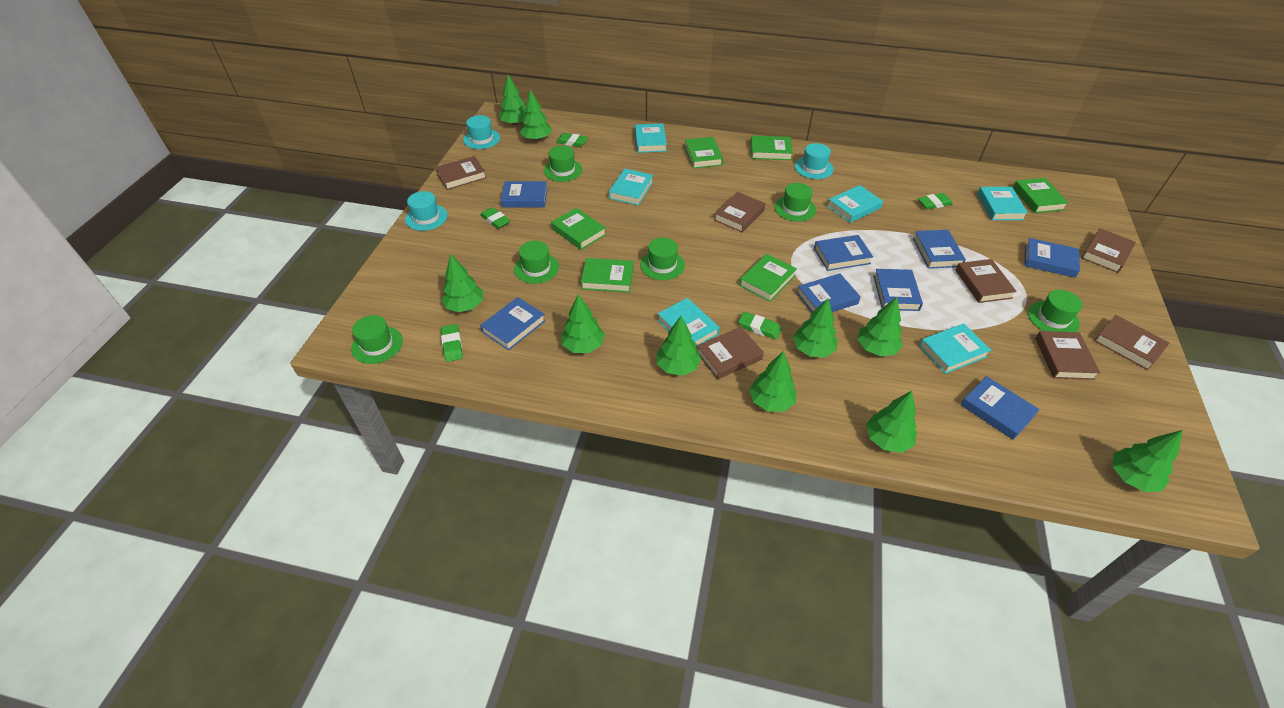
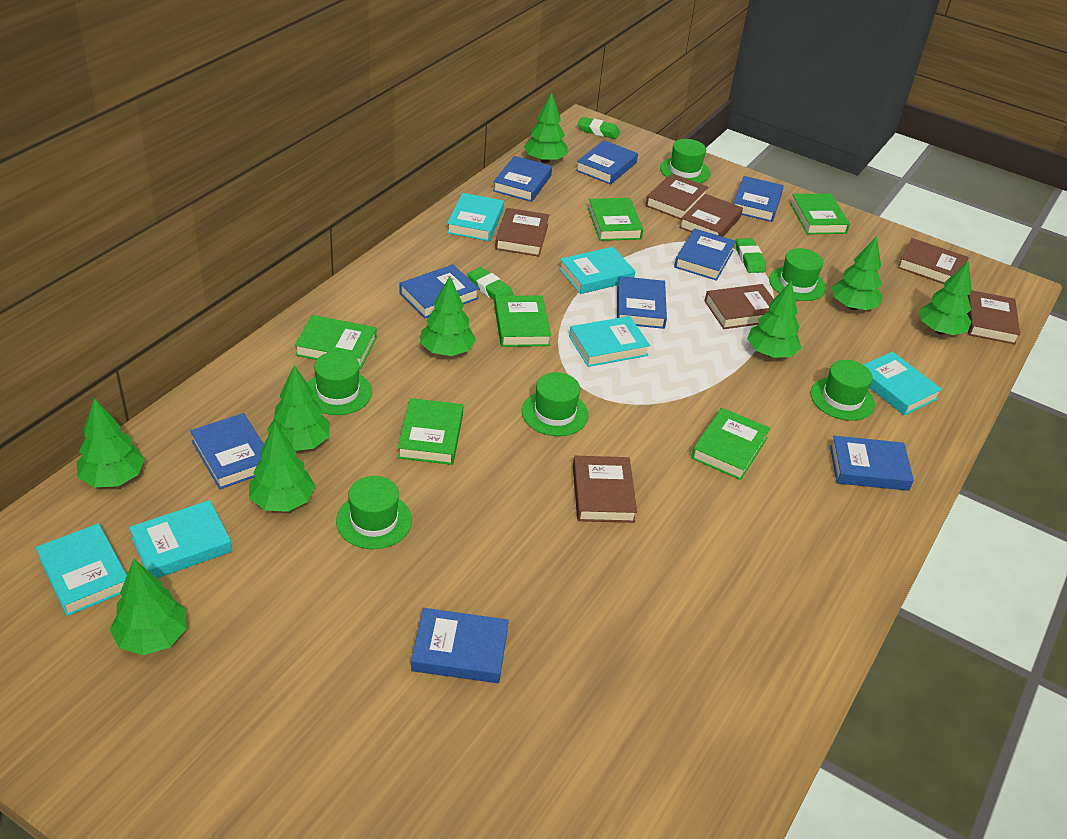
blue book: [480,297,545,350] [501,181,548,207] [797,273,861,313] [814,235,873,271] [873,269,923,311] [913,230,966,269] [961,376,1040,440] [1024,238,1080,278] = 8 -> [190,413,264,489] [399,264,479,318] [411,608,509,683] [493,156,552,202] [576,140,638,184] [617,276,667,329] [674,228,736,281] [734,176,784,222] [830,436,914,491] = 9
green eraser: [441,324,463,362] [480,207,510,229] [556,133,588,147] [739,312,781,339] [918,193,953,210] = 5 -> [467,267,514,301] [578,117,620,139] [736,238,766,273] = 3
green tree: [441,255,483,312] [499,75,526,125] [520,89,552,141] [561,294,605,353] [657,316,701,376] [749,351,797,412] [793,298,837,357] [857,297,903,356] [866,391,917,453] [1113,430,1183,492] = 10 -> [77,398,145,487] [110,559,187,655] [249,423,315,512] [267,365,330,451] [420,276,476,356] [524,93,568,163] [747,281,801,358] [832,236,883,310] [919,260,972,335] = 9
turquoise hat: [405,191,448,231] [463,115,500,149] [795,143,834,179] = 3 -> none = 0

